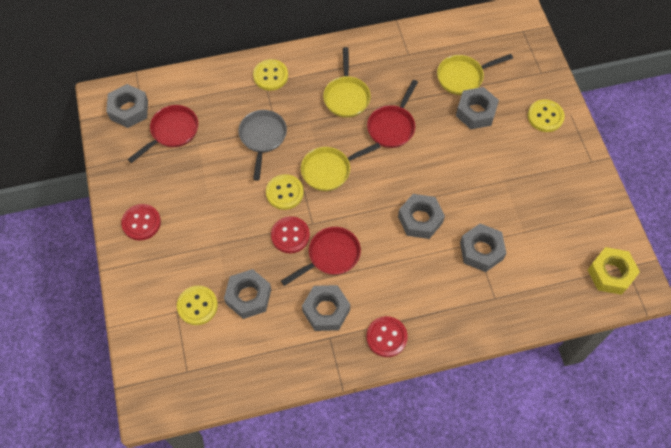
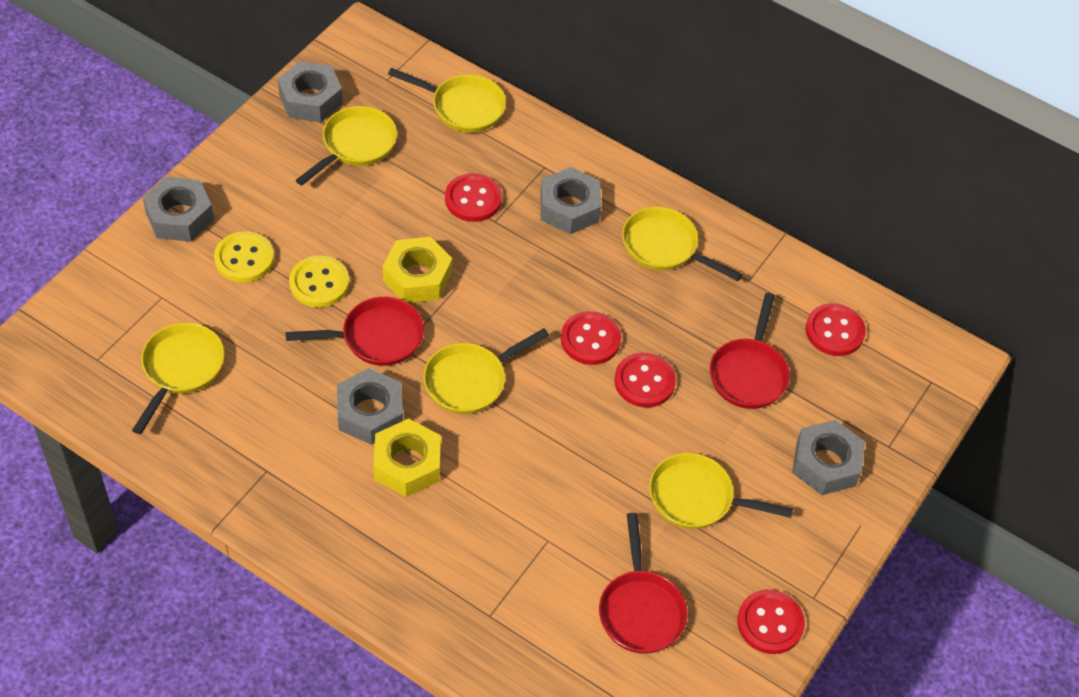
grey nut: [106,84,148,128] [224,269,271,319] [302,285,350,331] [398,194,445,239] [456,87,499,129] [460,223,506,272] = 6 -> [143,177,214,242] [278,61,343,122] [337,368,403,445] [541,167,601,234] [792,420,865,495] = 5
grey pan: [238,110,287,181] = 1 -> none = 0
red button: [121,204,161,241] [271,216,310,253] [366,316,408,357] = 3 -> [445,173,502,222] [561,311,621,365] [614,353,676,408] [737,589,805,654] [806,303,866,356] = 5
yellow button: [177,286,218,325] [253,59,288,91] [266,174,304,210] [528,99,565,132] = 4 -> [214,231,274,283] [289,255,349,308] = 2
yellow nut: [588,247,640,295] = 1 -> [373,419,441,497] [383,237,452,303] = 2
yellow pan: [301,143,381,191] [323,47,371,118] [437,54,513,95] = 3 -> [132,323,224,434] [295,106,397,186] [388,68,506,133] [423,328,549,414] [622,207,742,281] [649,453,793,529] = 6

